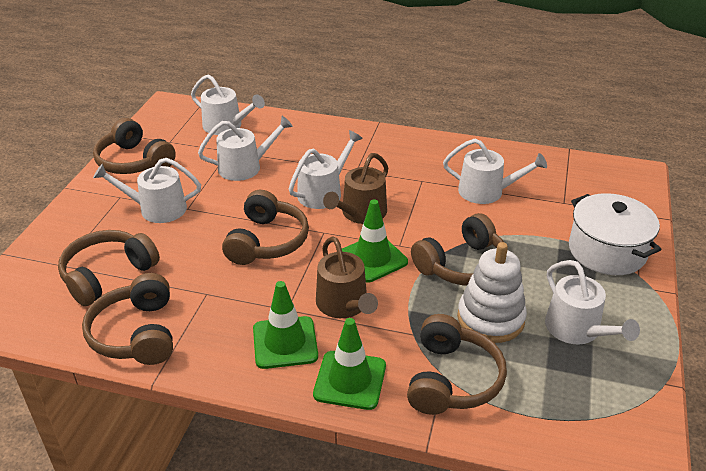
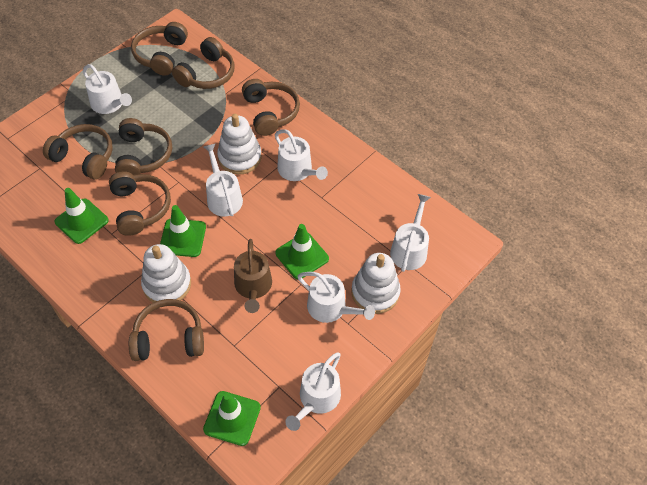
brown headphones: [58,230,160,306] [82,273,173,365] [93,118,176,174] [222,190,309,265] [407,314,507,415] [411,213,508,286] = 6 -> [43,124,113,179] [109,171,171,236] [115,118,172,175] [129,299,204,361] [131,22,188,75] [172,37,234,89] [242,79,300,136] = 7
brown watering can: [316,236,378,318] [323,153,388,224] = 2 -> [234,239,272,313] = 1
green traffic cone: [253,281,318,369] [313,318,386,410] [342,199,408,283] = 3 -> [55,188,109,244] [160,205,206,257] [203,391,261,446] [275,224,329,280] = 4
white pot: [569,193,662,275] = 1 -> none = 0
white stacking toy: [457,242,527,343] = 1 -> [141,244,191,303] [217,114,261,174] [352,253,401,314] = 3

